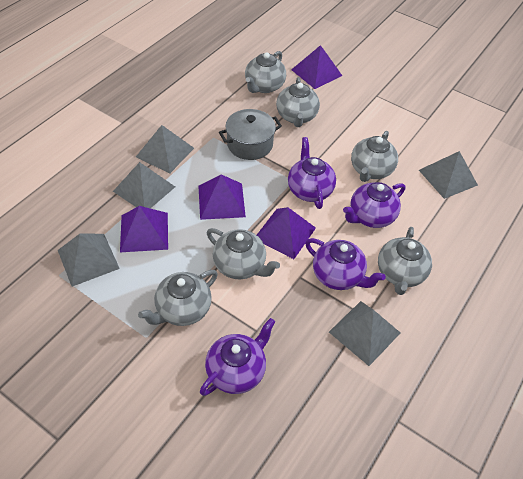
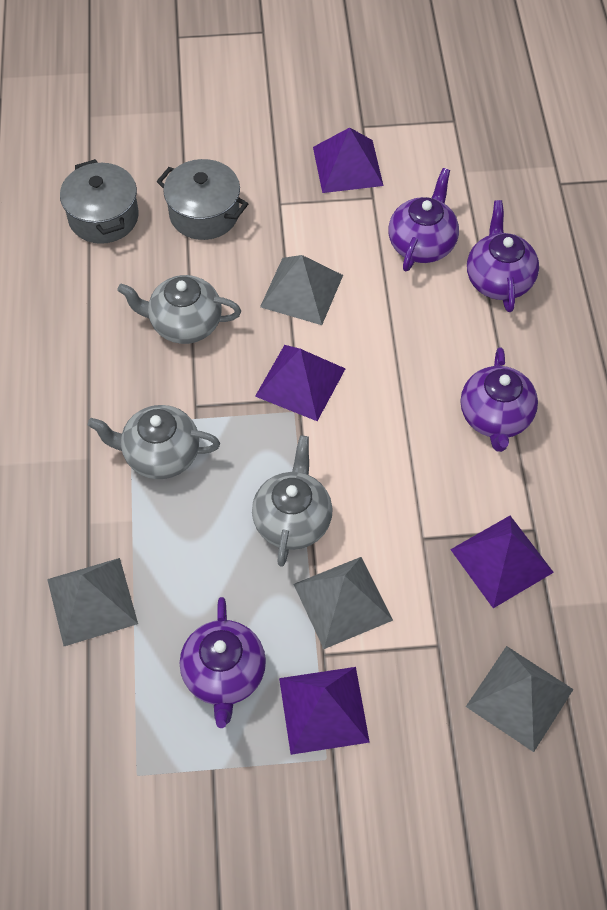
grey pot: [219,109,282,160] = 1 -> [60,159,139,244] [157,159,248,240] = 2
grey pyramid: [58,234,120,287] [113,162,175,208] [136,125,194,174] [329,301,400,366] [419,151,478,199] = 5 -> [47,558,138,646] [260,255,343,325] [294,557,393,649] [466,646,574,752] = 4
grey teapot: [138,270,218,326] [207,228,280,279] [245,51,286,93] [276,77,320,127] [351,131,398,182] [378,227,432,295] = 6 -> [88,405,220,479] [117,275,241,344] [252,435,333,567] = 3

